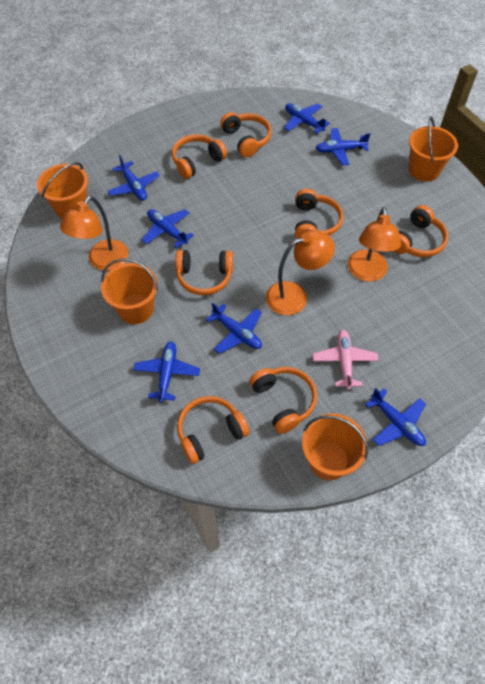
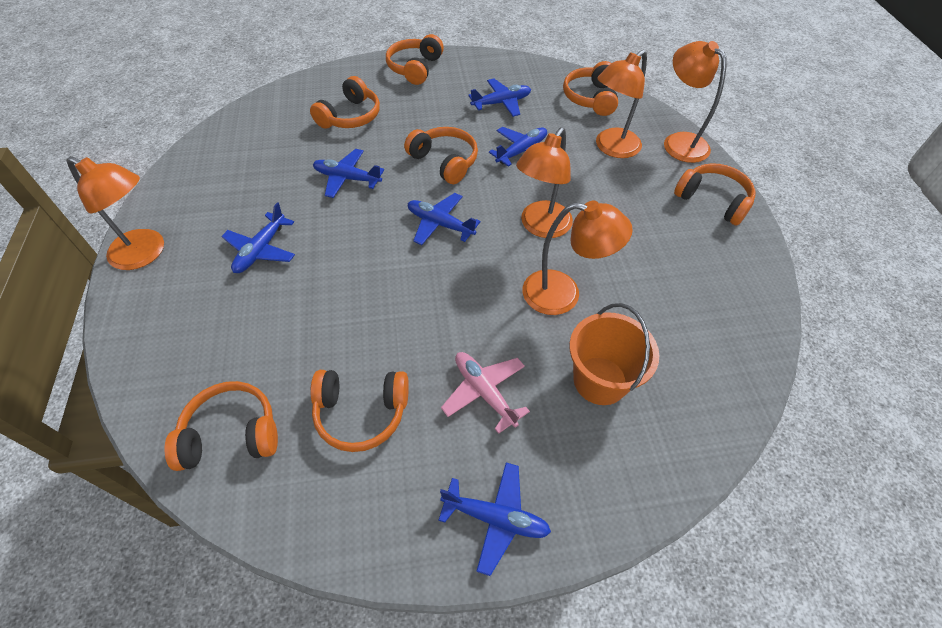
blue plane: [107,155,160,201] [134,341,200,402] [142,209,194,248] [206,302,262,354] [284,103,330,134] [316,128,370,166] [365,388,426,446] = 7 -> [221,202,295,273] [313,149,384,198] [407,193,481,245] [438,462,551,576] [468,79,531,117] [489,127,547,167] = 6
orange bucket: [37,162,88,219] [101,259,158,324] [302,413,368,480] [409,116,458,182] = 4 -> [569,303,659,405] = 1
orange lamp: [60,196,128,271] [266,230,335,315] [348,207,401,282] = 3 -> [66,156,164,270] [516,127,573,238] [523,201,633,315] [596,50,647,158] [664,41,727,163] = 5

